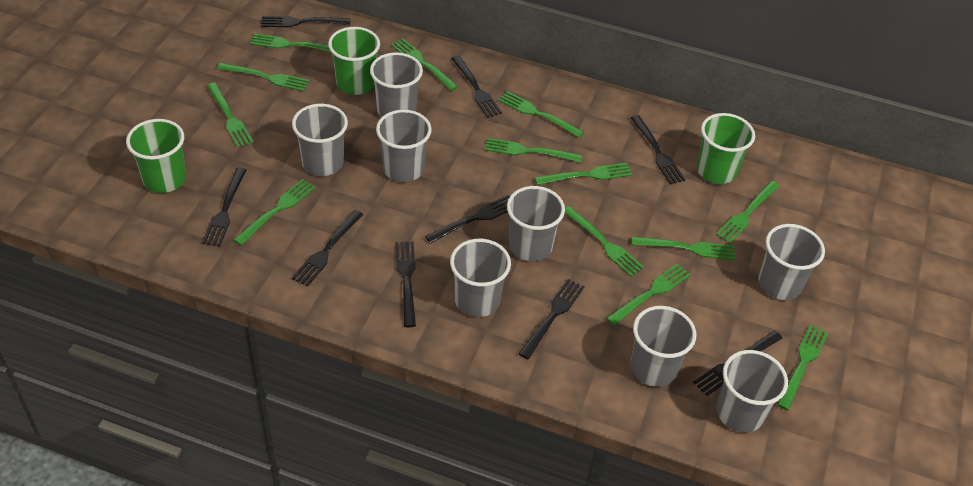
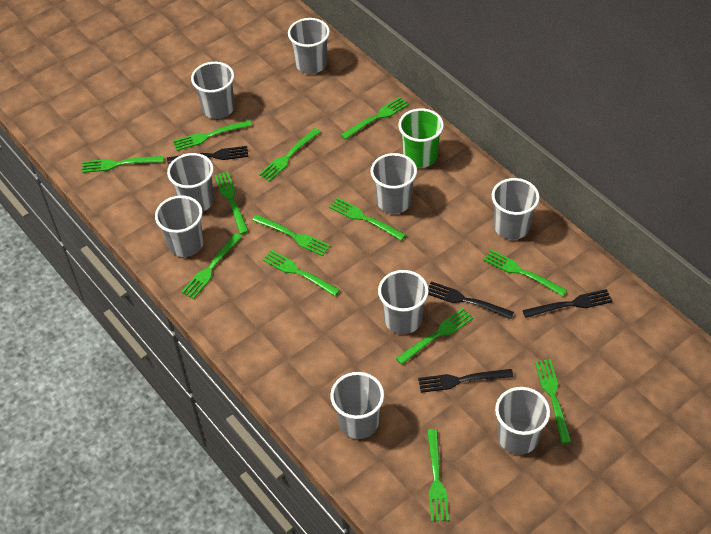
black fork: [202,167,246,247] [261,16,351,27] [292,210,363,287] [395,241,416,327] [425,195,510,243] [451,56,502,118] [519,279,584,359] [631,115,685,184] [693,331,782,396] = 9 -> [167,146,248,164] [418,369,513,393] [428,281,514,319] [523,289,613,318] = 4
green cup: [126,119,186,193] [328,27,380,95] [697,113,755,184] = 3 -> [399,108,444,168] = 1
grey cup: [292,104,348,176] [370,52,423,117] [376,110,432,182] [450,239,511,317] [507,186,565,261] [631,306,696,387] [716,350,788,432] [758,224,825,300] = 8 -> [155,195,204,257] [167,153,214,211] [191,62,234,119] [288,18,330,74] [330,372,384,439] [371,153,417,214] [378,270,429,334] [492,178,540,240] [495,387,550,455] = 9

